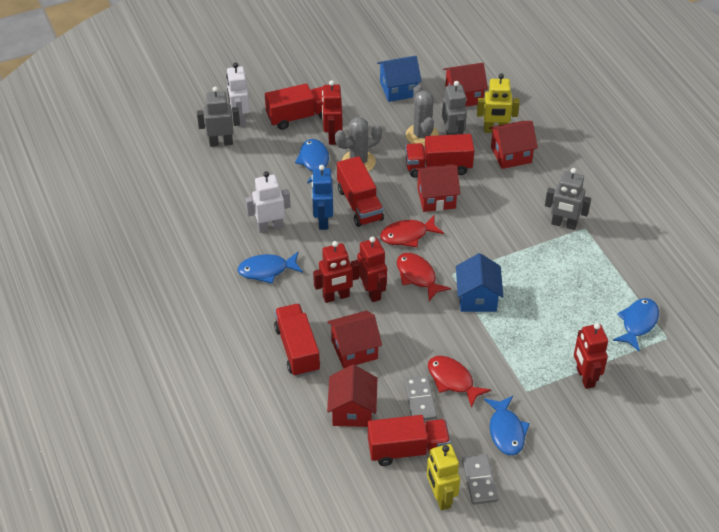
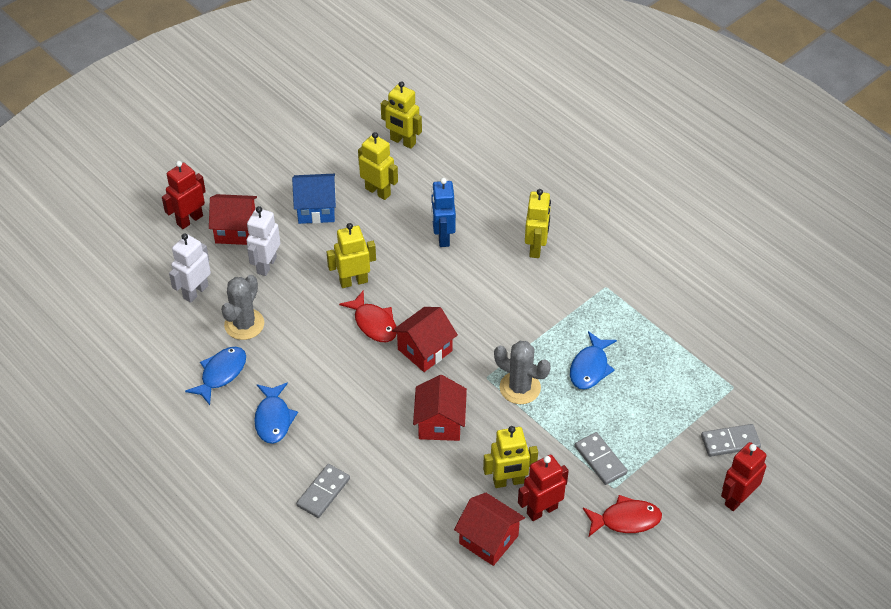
blue fish: [237,252,303,284] [295,139,333,184] [484,396,530,455] [613,298,659,352] = 4 -> [185,346,246,405] [254,382,298,444] [570,331,617,389] = 3
blue house: [377,56,422,102] [456,253,503,312] = 2 -> [292,174,336,224] = 1
grey domino: [404,376,437,421] [462,454,498,505] = 2 -> [296,464,350,518] [575,432,627,485] [701,424,761,457] = 3
grey robot: [197,87,240,147] [442,81,467,135] [545,168,591,230] = 3 -> none = 0
red fish: [380,215,444,247] [397,253,451,301] [428,356,491,408] = 3 -> [339,291,397,342] [583,495,662,536] = 2
red house: [327,311,382,369] [327,365,377,427] [415,164,460,212] [443,63,488,107] [489,121,538,169] = 5 -> [209,194,257,245] [392,307,458,372] [413,375,467,441] [454,493,525,566] = 4
red robot: [313,241,359,303] [322,80,343,145] [357,237,387,302] [574,323,608,389] = 4 -> [162,161,206,229] [518,455,569,521] [721,442,767,511] = 3
red truck: [265,83,323,130] [274,304,320,377] [337,156,384,227] [368,415,451,466] [405,134,474,178] = 5 -> none = 0
yellow robot: [427,444,460,510] [477,73,520,133] = 2 -> [327,223,376,288] [358,132,398,200] [381,81,422,149] [483,426,538,488] [525,189,551,258] = 5

